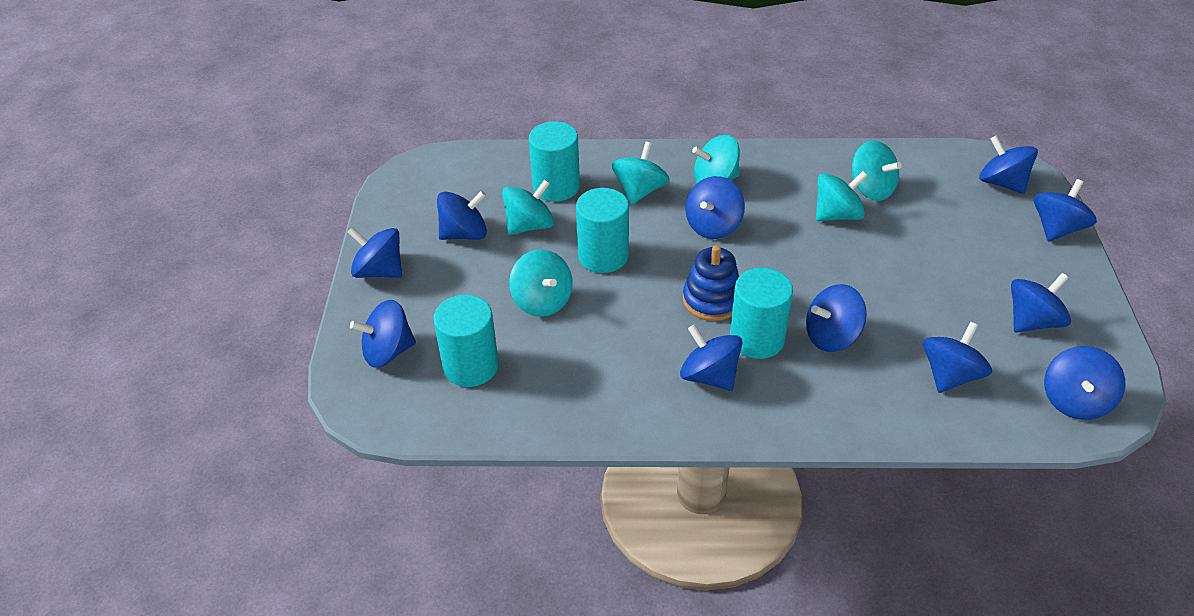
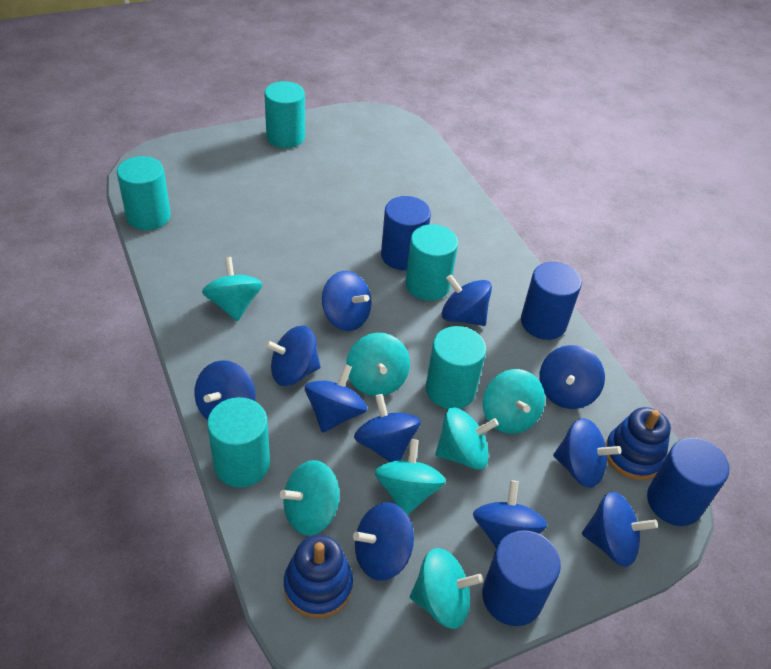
blue cylinder: none = 0 -> [381,196,431,270] [482,530,561,626] [521,262,582,340] [647,437,729,526] = 4
blue stacking toy: [683,245,739,321] = 1 -> [284,535,353,618] [605,407,671,480] = 2
turquoise cylinder: [433,295,499,387] [529,121,580,202] [576,188,629,273] [730,268,793,359] = 4 -> [117,156,171,230] [207,397,270,488] [264,81,305,148] [405,224,458,301] [426,326,486,409] = 5
turquoise spinning top: [502,179,554,235] [509,249,573,317] [611,142,670,205] [692,135,740,183] [816,171,867,221] [852,140,902,201] = 6 -> [202,257,263,321] [280,460,340,536] [346,333,410,396] [374,439,446,515] [410,548,483,629] [435,407,499,470] [483,369,545,434] = 7

